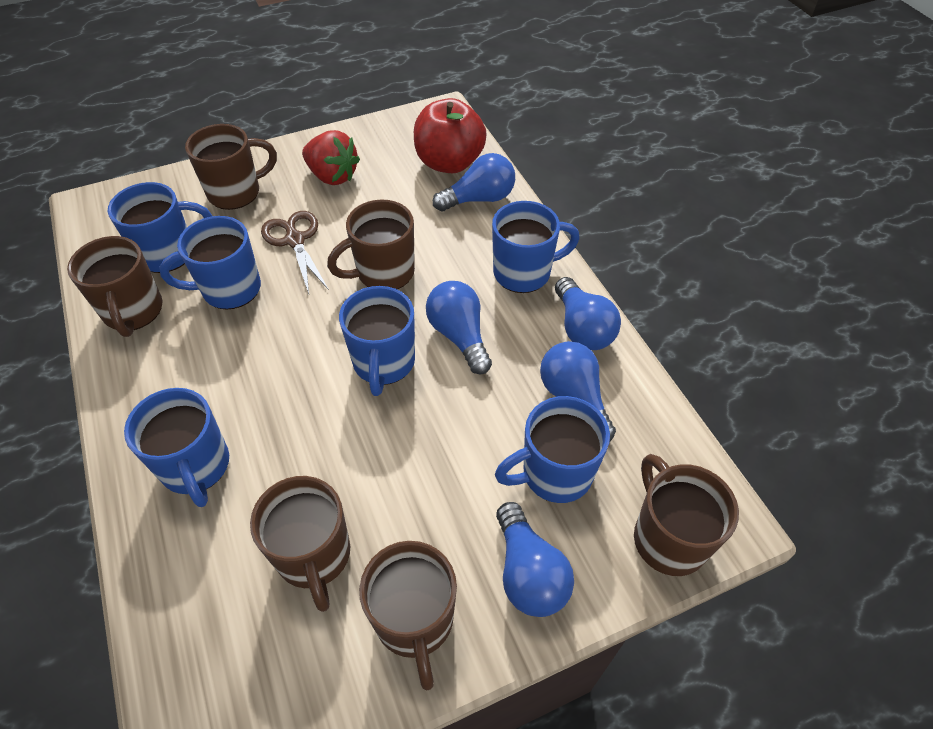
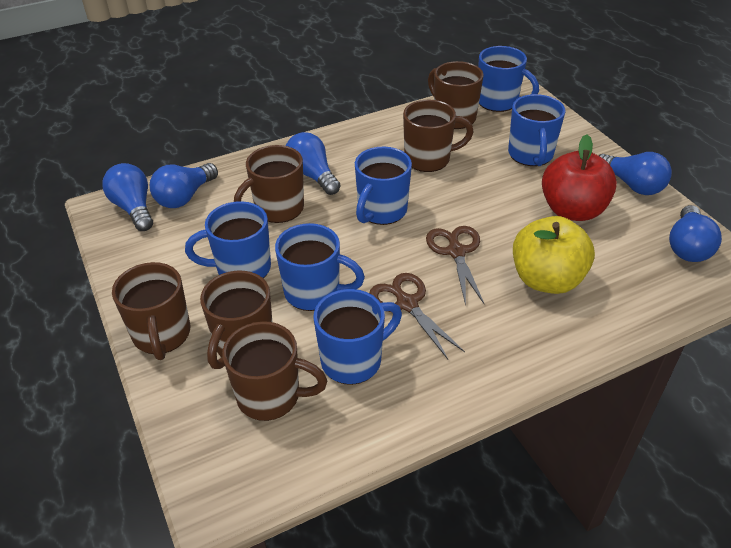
brown scissors: [261,211,329,294] = 1 -> [369,273,465,359] [426,226,485,306] = 2
red strawberry: [302,130,360,185] = 1 -> none = 0
yellow apple: none = 0 -> [513,216,595,294] = 1

